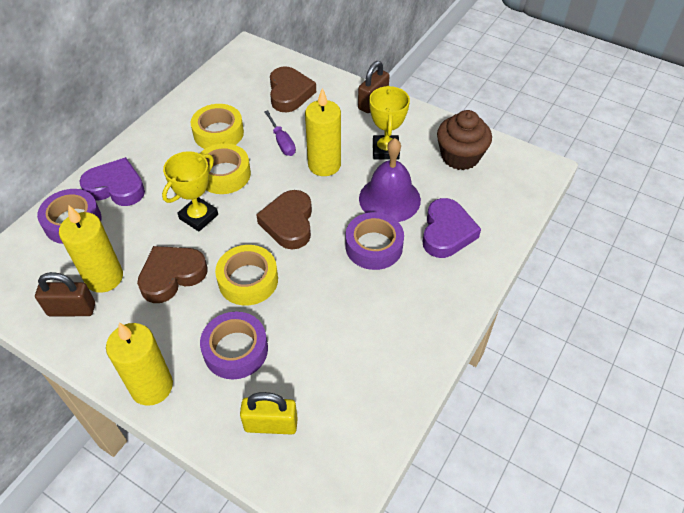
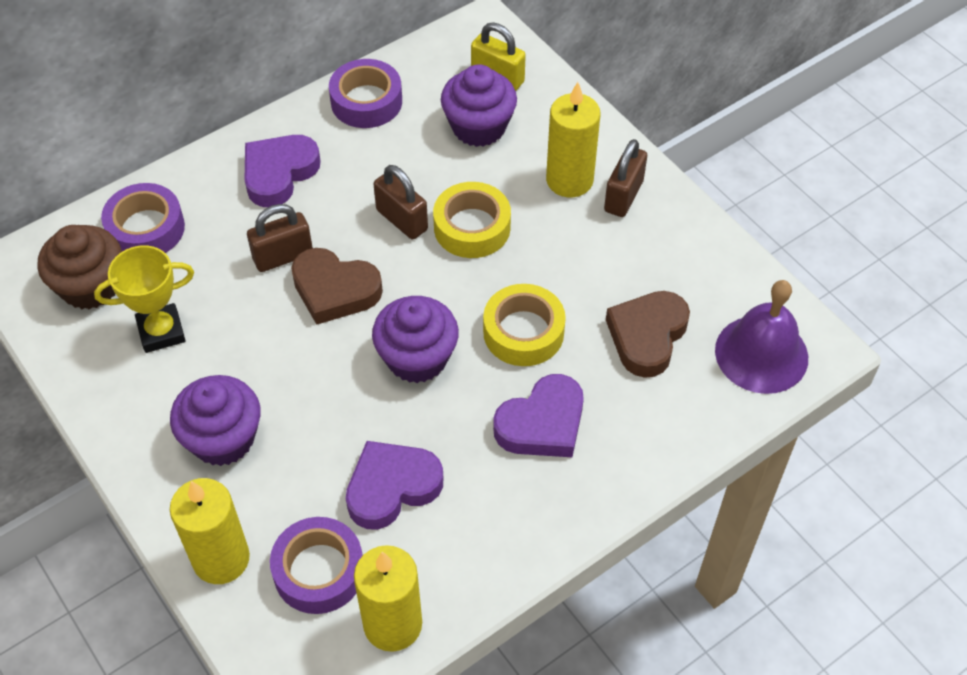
brown heart: [137,246,208,303] [256,190,312,250] [270,66,316,112] = 3 -> [291,248,383,325] [606,291,690,378] = 2
brown padlock: [35,272,95,316] [358,61,390,113] = 2 -> [247,204,313,272] [373,165,428,239] [604,139,647,217] = 3
purple cupcake: none = 0 -> [170,375,261,466] [372,296,459,383] [441,64,517,147] = 3
purple heart: [79,157,145,206] [423,198,481,258] = 2 -> [245,135,321,207] [346,441,443,530] [493,374,584,457] = 3
purple screwdriver: [264,110,296,156] = 1 -> none = 0
yellow tape: [191,104,244,149] [200,143,251,194] [215,245,278,305] = 3 -> [433,182,511,258] [483,284,566,366] = 2
yellow trophy: [162,151,218,231] [369,86,410,160] = 2 -> [94,245,194,353] = 1

